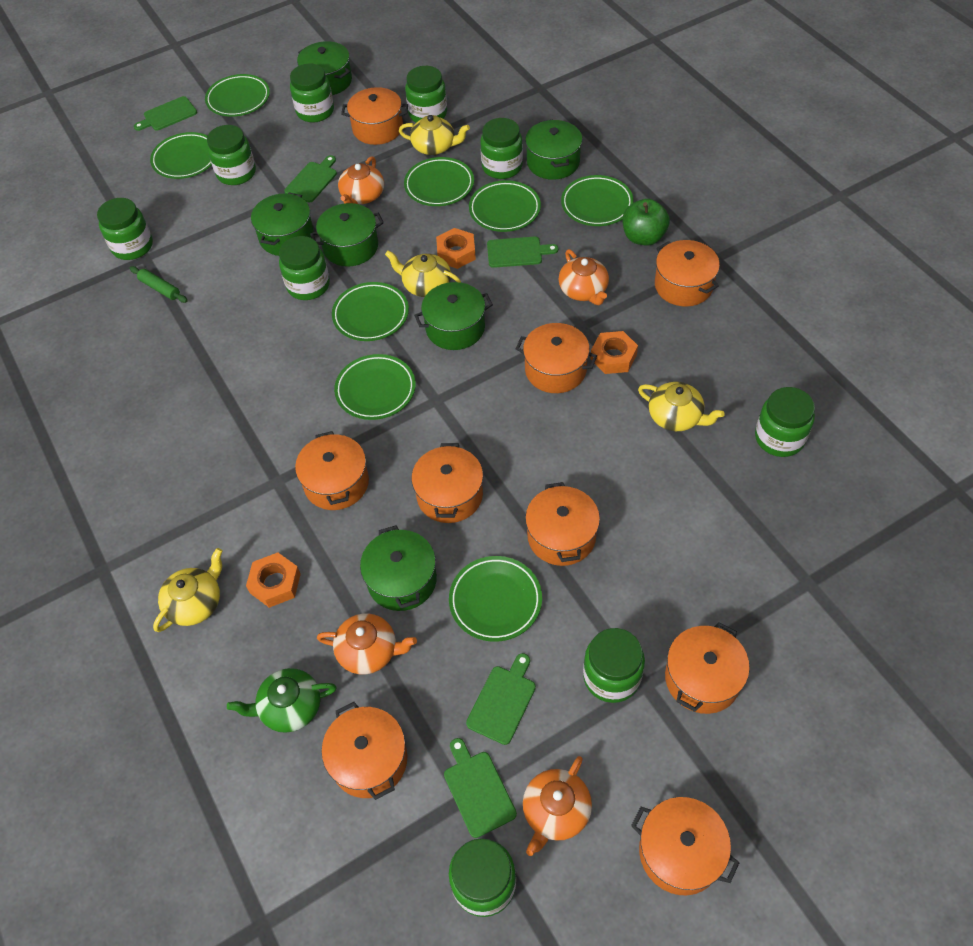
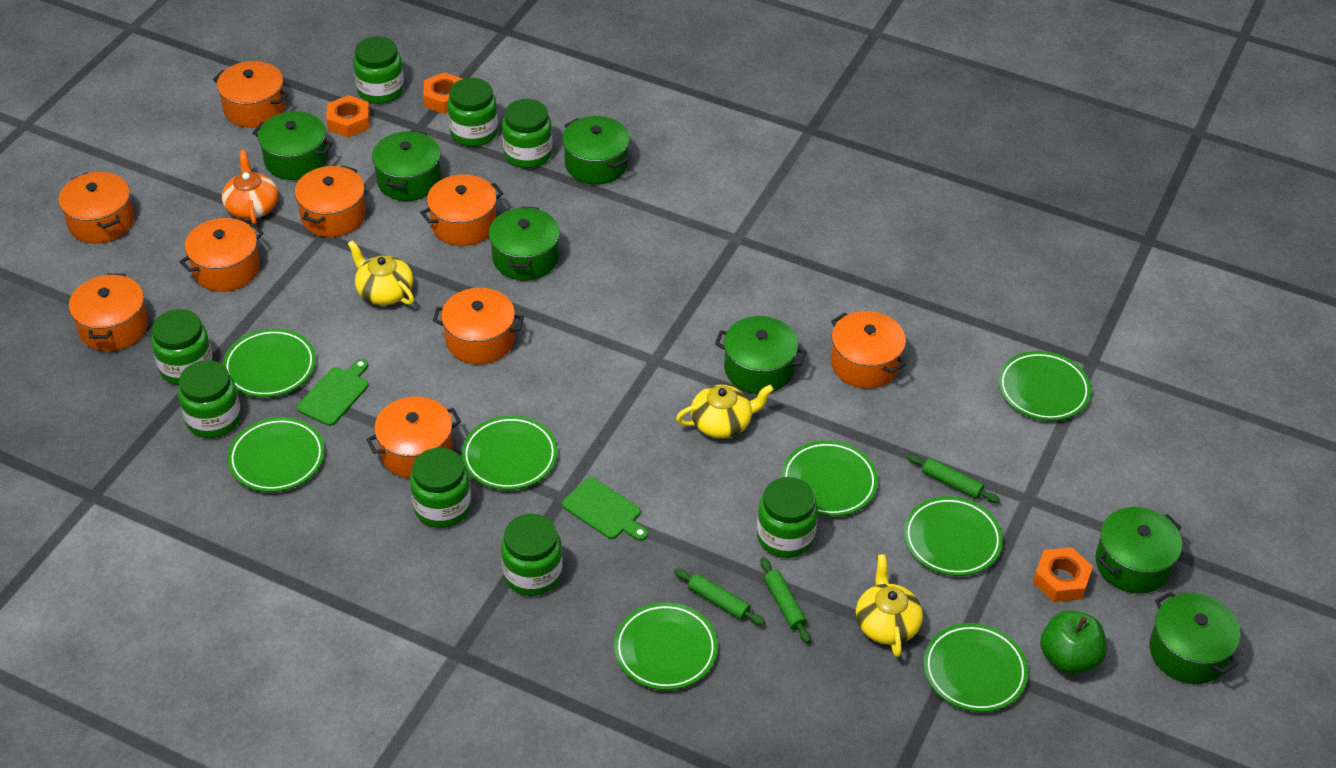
green cutting board: [134,96,197,131] [284,155,337,202] [444,738,517,838] [466,653,536,745] [487,237,558,268] = 5 -> [297,359,368,426] [562,477,648,541] = 2
green jar: [97,198,153,260] [207,125,256,185] [279,236,330,300] [290,64,334,123] [405,66,447,122] [449,838,516,917] [480,118,523,179] [583,628,645,703] [755,387,815,457] = 9 -> [151,309,213,385] [178,360,241,438] [353,36,404,104] [410,448,471,528] [447,78,498,147] [501,514,563,596] [502,99,552,168] [757,477,818,558] = 8
green pot: [251,193,314,256] [297,41,352,95] [310,203,384,267] [360,525,437,611] [414,282,493,350] [525,120,582,180] = 6 -> [253,111,333,180] [372,131,441,201] [489,206,560,281] [562,116,630,184] [715,316,807,394] [1095,507,1182,594] [1149,591,1240,684] = 7
green rolling pin: [130,266,188,303] = 1 -> [674,568,765,626] [760,557,811,643] [907,454,1000,503] = 3
green teapot: [227,668,337,733] = 1 -> none = 0
orange teapot: [317,613,417,674] [338,156,384,204] [523,756,592,856] [558,249,609,305] = 4 -> [222,150,278,225] = 1
yellow teapot: [153,548,223,632] [385,250,461,297] [399,115,470,155] [638,382,725,431] = 4 -> [348,240,414,305] [676,385,774,438] [856,554,923,657] = 3

